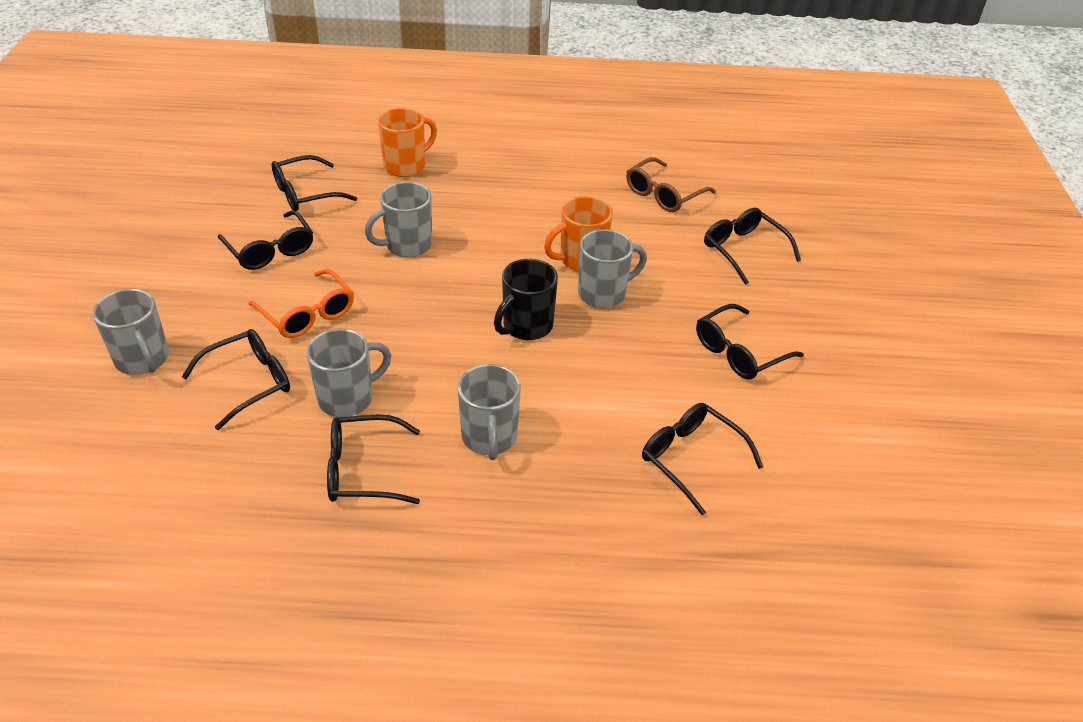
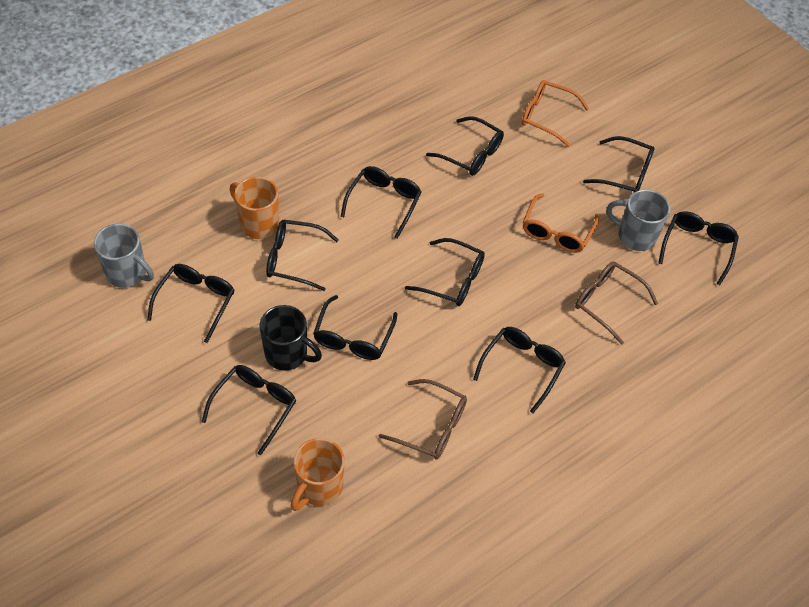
black glasses: [182,329,290,430] [218,210,313,270] [272,155,357,211] [327,415,420,504] [642,403,763,515] [696,304,804,379] [704,208,801,285] = 7 -> [147,264,234,343] [202,365,296,455] [266,220,339,291] [313,295,397,360] [341,166,422,239] [405,238,485,306] [426,116,504,176] [473,327,566,413] [583,136,655,192] [658,211,739,285] = 10
brown glasses: [626,157,716,212] = 1 -> [379,379,467,460] [575,261,658,345] = 2
grey mug: [93,289,169,375] [306,329,391,417] [365,182,432,257] [458,364,521,460] [578,229,647,308] = 5 -> [94,223,154,288] [606,189,670,251] = 2
orange glasses: [248,269,354,338] = 1 -> [522,80,589,147] [523,193,599,253] = 2

